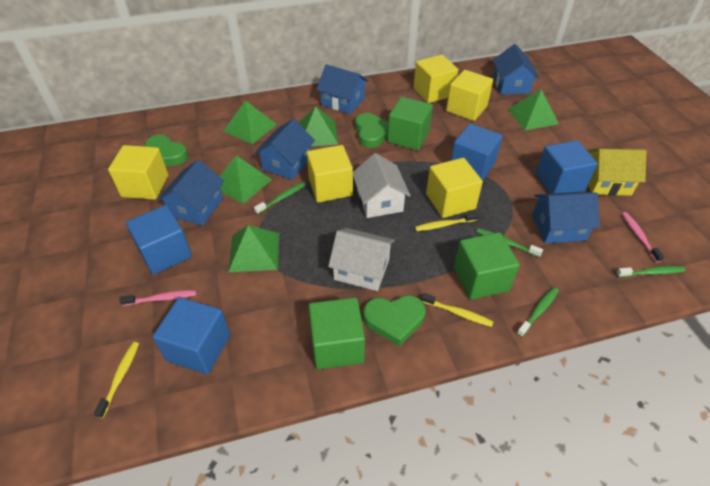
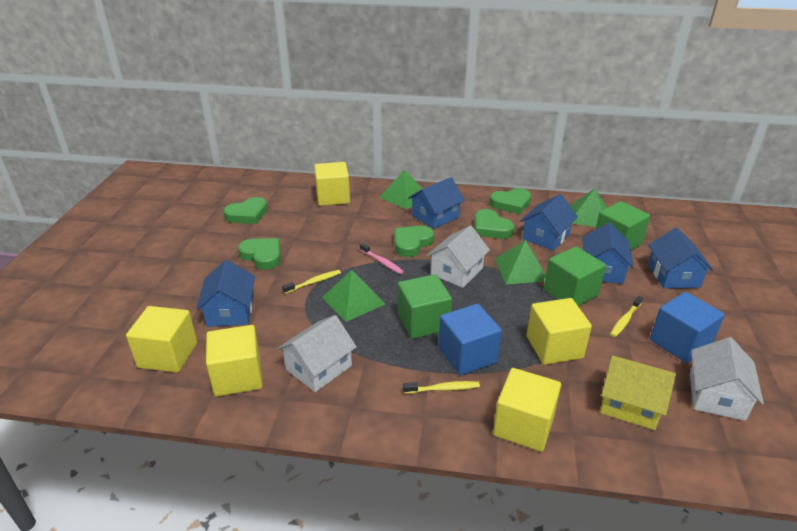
blue cube: [126,205,192,275] [153,297,230,374] [451,124,502,181] [536,140,598,194] = 4 -> [438,304,502,376] [650,292,725,363] = 2
green heart: [145,135,188,166] [355,113,388,148] [363,295,426,346] = 3 -> [223,197,268,224] [238,238,281,270] [394,226,434,257] [474,209,515,239] [489,188,532,214] = 5
green pyramid: [220,156,272,204] [224,100,277,144] [228,225,279,272] [298,106,338,146] [508,89,559,130] = 5 -> [322,270,385,322] [379,169,423,210] [495,240,546,284] [570,189,607,227] = 4
green toothbrush: [254,182,306,215] [477,228,543,257] [517,287,559,337] [616,266,685,277] = 4 -> none = 0
pink toothbrush: [119,290,196,306] [622,212,664,263] = 2 -> [360,243,404,274] = 1
white house: [328,228,395,291] [353,153,411,218] = 2 -> [277,315,357,392] [426,225,490,288] [690,337,764,421] = 3

